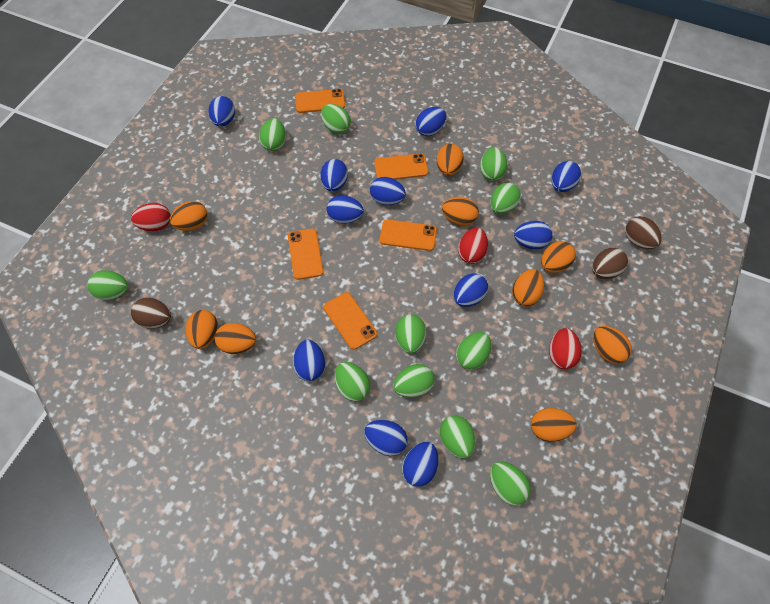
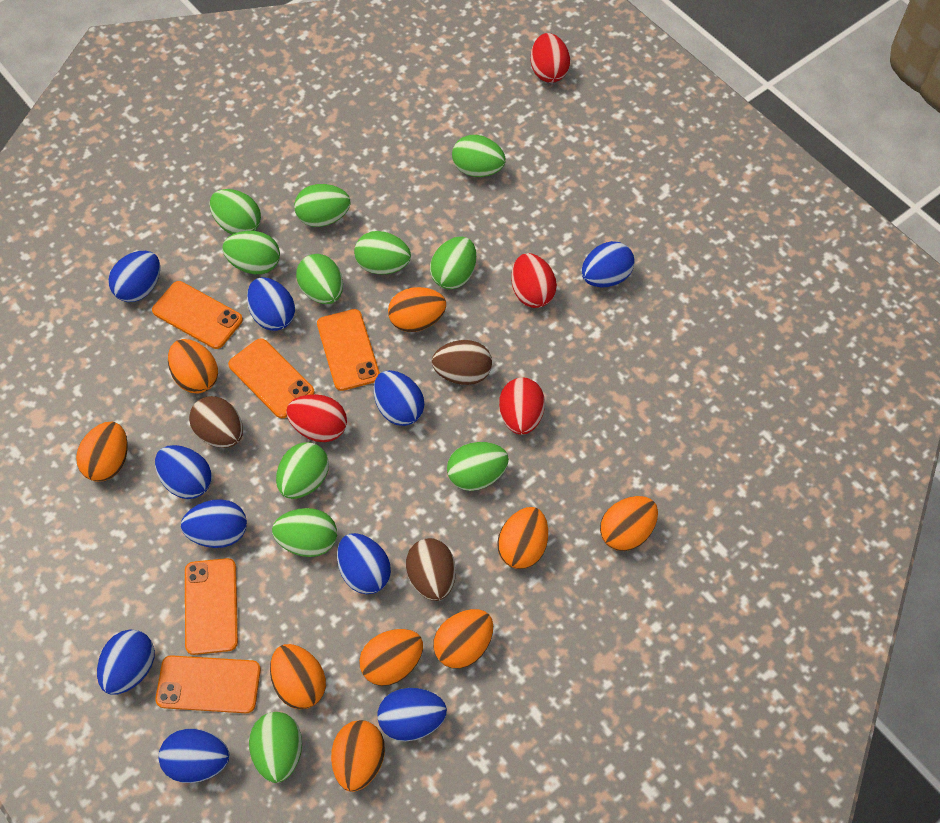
blue egg: [209,96,235,127] [293,340,325,381] [321,159,348,192] [327,195,364,224] [364,420,408,456] [370,177,406,205] [402,442,438,487] [415,107,446,136] [454,273,488,307] [514,221,553,249] [552,161,581,192] = 11 -> [97,630,155,695] [108,251,160,302] [155,445,212,499] [158,729,229,783] [181,499,247,548] [247,277,295,331] [337,533,391,594] [374,370,424,426] [378,688,447,741] [582,241,634,287] = 10
red egg: [131,203,171,231] [458,228,488,264] [549,328,581,369] = 3 -> [286,394,347,442] [499,377,545,435] [511,253,557,308] [531,33,570,83] = 4

